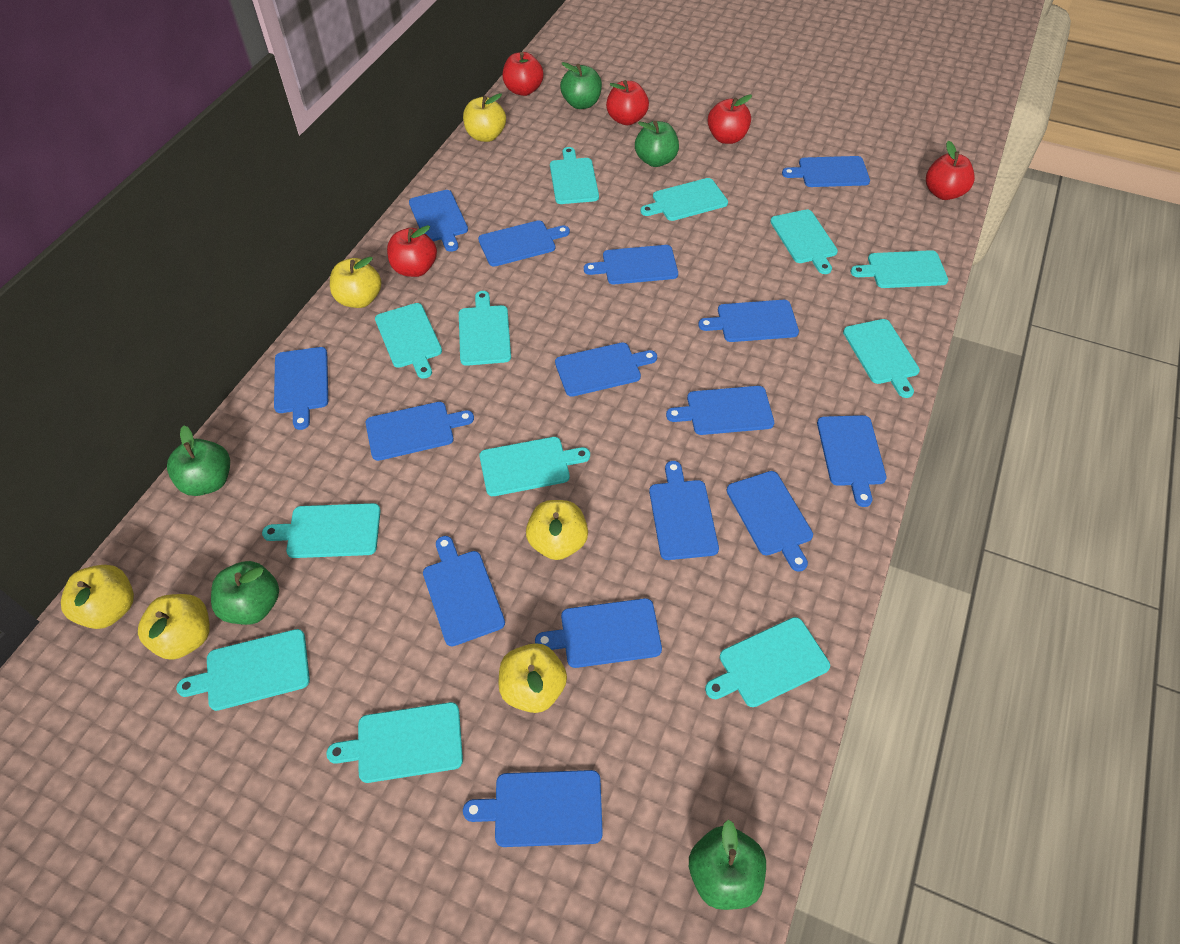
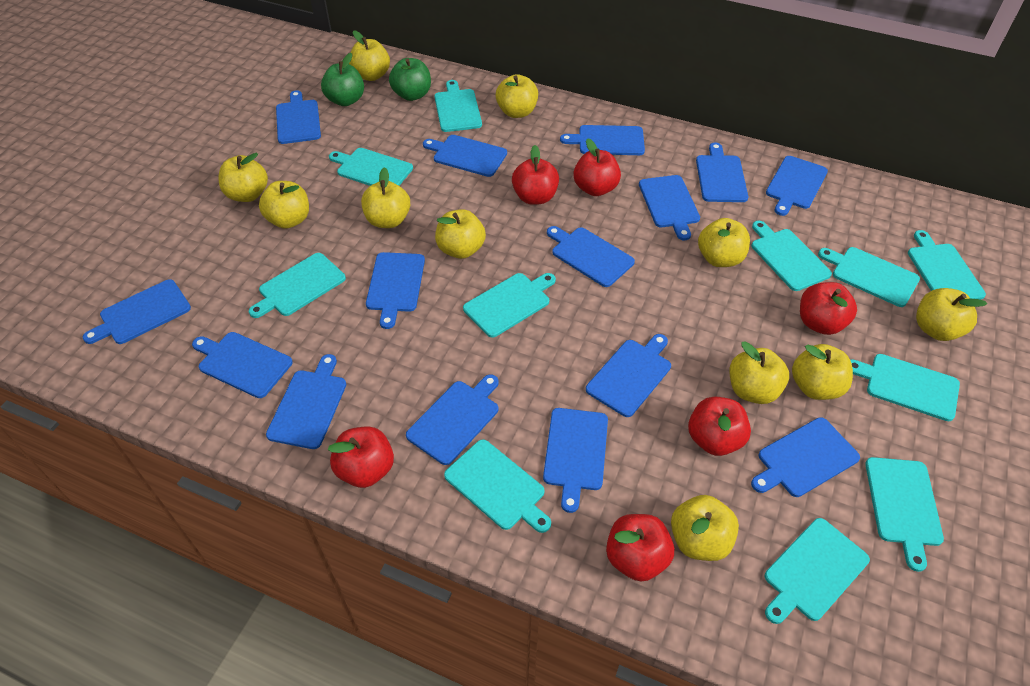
green apple: [167,426,230,496] [211,561,279,625] [560,62,602,109] [635,121,679,167] [689,820,766,910] = 5 -> [321,53,364,106] [389,58,431,101] = 2
red apple: [387,225,437,277] [503,52,544,96] [606,80,649,125] [707,94,752,144] [926,141,975,200] = 5 -> [328,427,394,488] [512,145,559,205] [574,138,621,196] [606,514,674,582] [688,397,751,456] [800,282,857,335] = 6
turquoise cutting board: [176,629,310,711] [262,503,381,558] [326,702,463,783] [375,303,442,379] [459,291,511,366] [479,437,590,496] [550,147,599,204] [640,178,728,221] [705,617,830,707] [770,209,838,274] [843,319,920,398] [851,250,948,288] = 12 -> [249,253,346,318] [329,148,413,186] [434,80,482,132] [444,439,551,533] [463,273,556,338] [751,221,832,291] [765,518,870,624] [818,247,920,307] [850,354,960,421] [865,457,944,572] [908,230,986,300] = 11
yellow apple: [61,565,134,629] [138,594,210,660] [330,257,381,308] [463,93,506,142] [499,643,567,713] [526,500,588,560] = 6 -> [219,153,268,202] [259,181,309,229] [349,30,390,81] [361,167,410,228] [435,209,486,259] [496,74,538,118] [671,495,739,561] [698,218,750,267] [730,341,789,404] [792,344,853,400] [916,288,987,341] = 11

